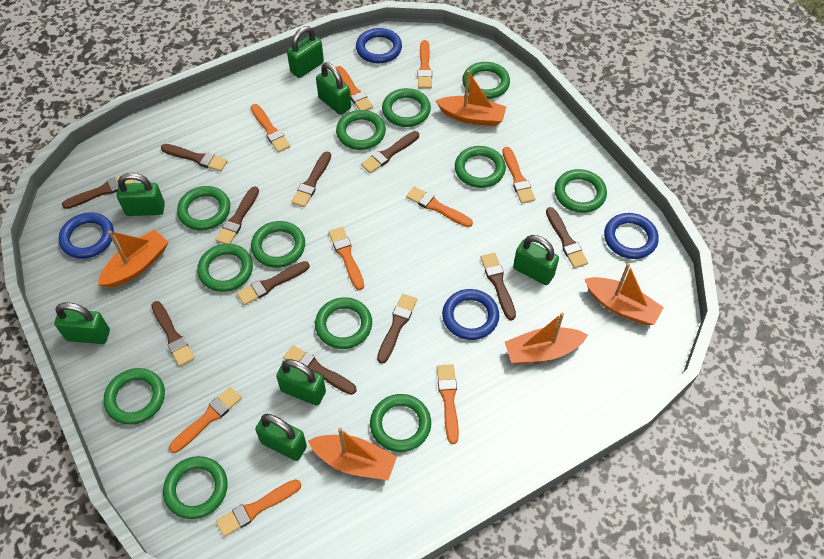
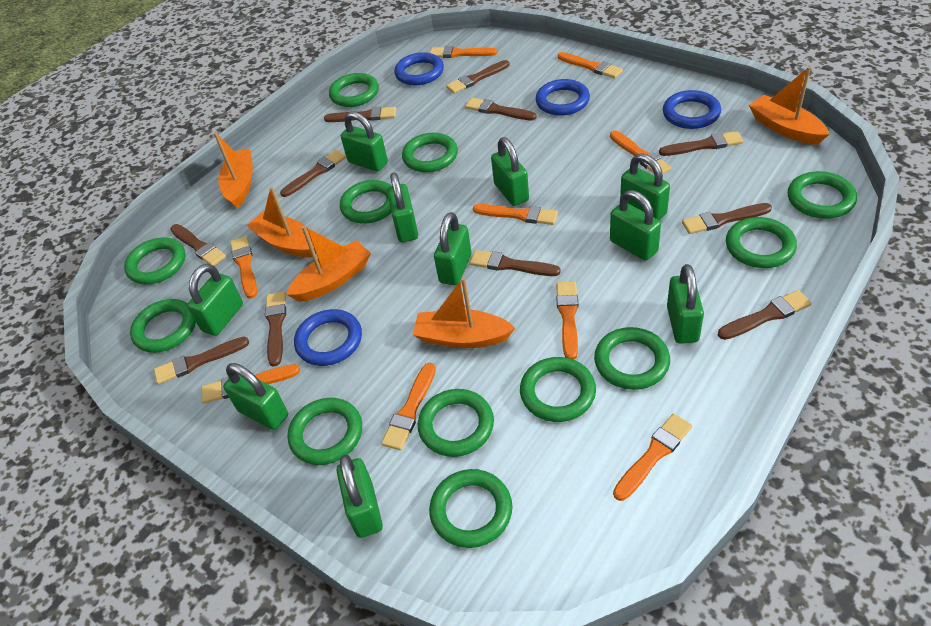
green padlock: [54,303,110,344] [117,173,165,216] [255,414,307,461] [276,359,326,405] [287,26,324,78] [316,62,351,115] [513,235,559,285] = 7 -> [187,264,243,336] [223,363,288,430] [337,455,383,538] [341,112,388,172] [387,172,418,242] [434,212,471,285] [491,137,529,206] [610,190,661,261] [620,153,670,220] [667,264,704,344] = 10

